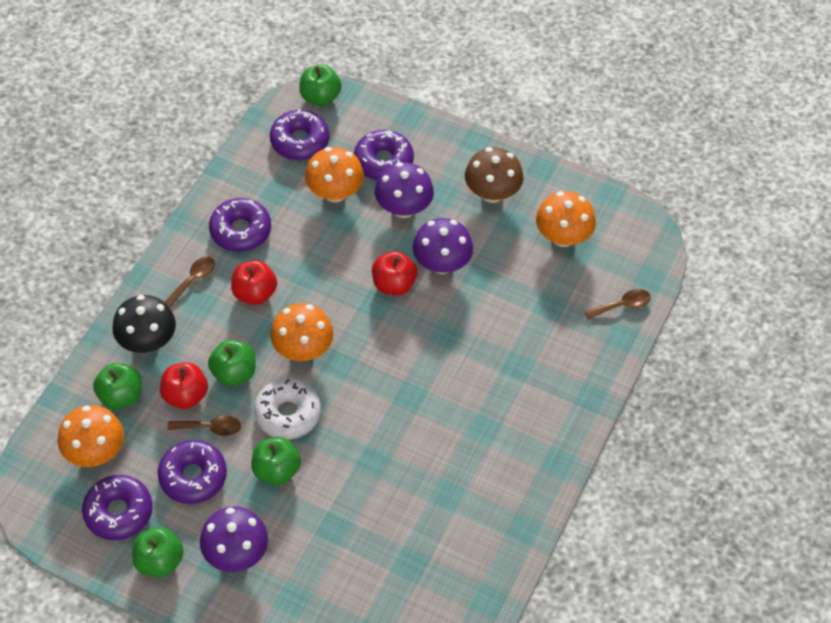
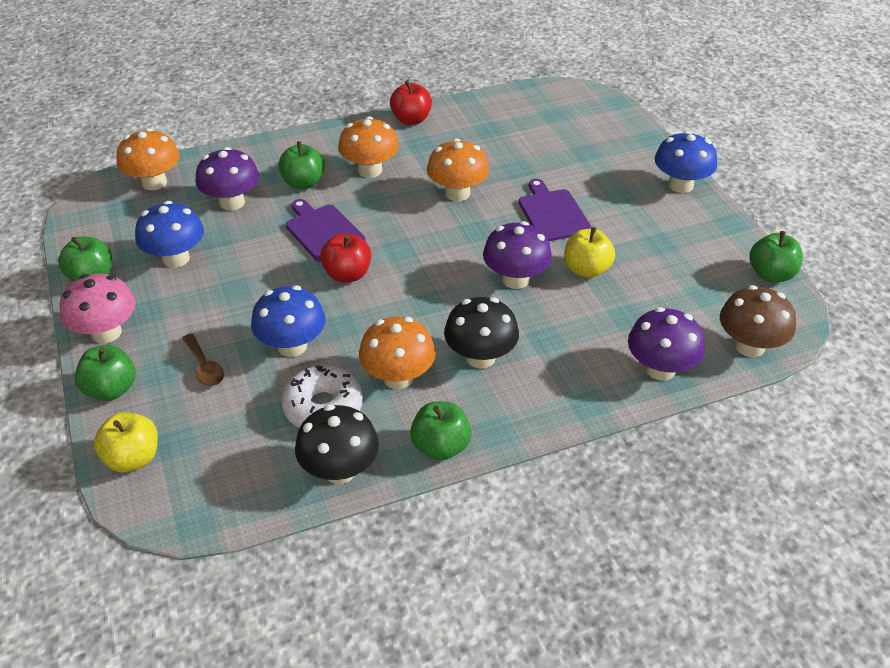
black mushroom: [112,295,176,353] = 1 -> [295,405,379,484] [444,297,519,368] = 2
blue mushroom: none = 0 -> [135,201,204,268] [251,285,326,357] [655,131,717,193] = 3
brown spoon: [164,257,215,308] [168,416,241,436] [584,289,651,319] = 3 -> [182,333,224,386] = 1
pink mushroom: none = 0 -> [59,274,136,344] = 1
purple cutting board: none = 0 -> [286,199,366,262] [519,179,592,241] = 2
purple donut: [82,475,153,540] [157,440,227,504] [209,198,271,252] [270,109,330,160] [354,130,414,180] = 5 -> none = 0
red apple: [160,362,208,409] [231,260,277,305] [372,251,417,295] = 3 -> [320,233,371,283] [390,80,432,125] = 2
yellow apple: none = 0 -> [94,412,158,472] [564,227,615,278] = 2

